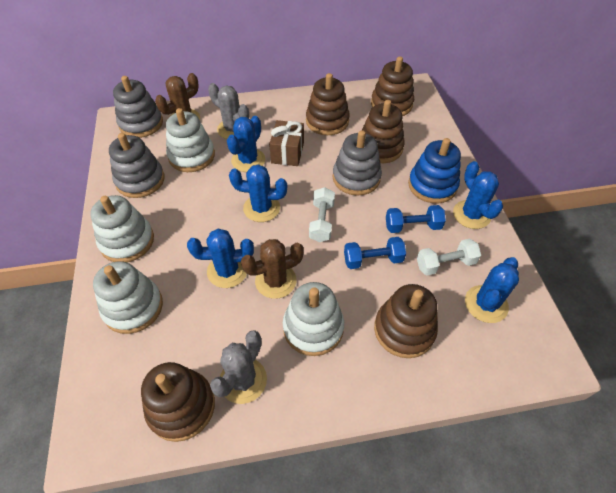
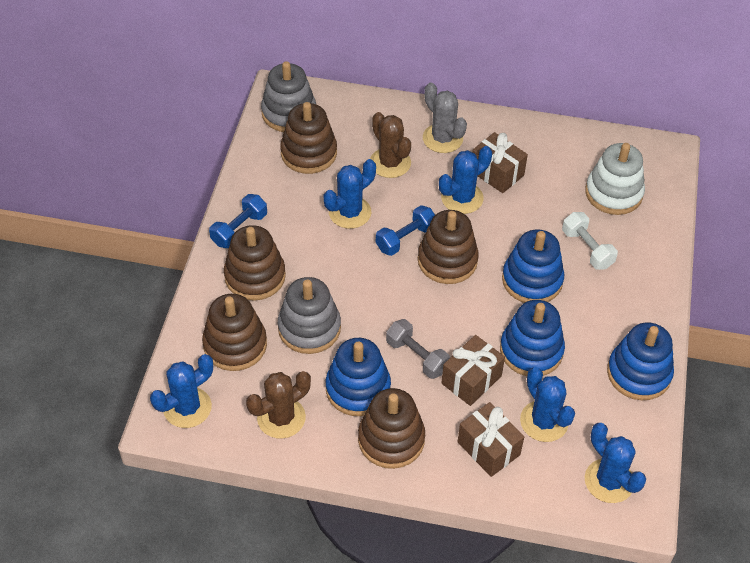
blue stacking toy: [408,138,461,203] = 1 -> [326,338,391,416] [500,300,565,376] [502,229,564,303] [607,322,674,400] = 4
brown gift: [269,120,304,166] = 1 -> [441,335,505,406] [458,402,524,477] [472,132,528,193] = 3
grey cactus: [208,83,249,139] [210,330,267,404] = 2 -> [423,83,467,153] = 1
grey dumbbell: none = 0 -> [386,319,450,379] = 1
grey stacking toy: [109,133,164,198] [113,76,163,138] [333,130,382,196] = 3 -> [261,61,316,132] [278,277,341,354] = 2
white dumbbell: [309,187,335,242] [417,239,481,276] = 2 -> [562,212,618,270] = 1
white stacking toy: [90,195,154,262] [93,261,163,334] [166,108,215,172] [283,282,344,356] = 4 -> [586,143,645,215] = 1

